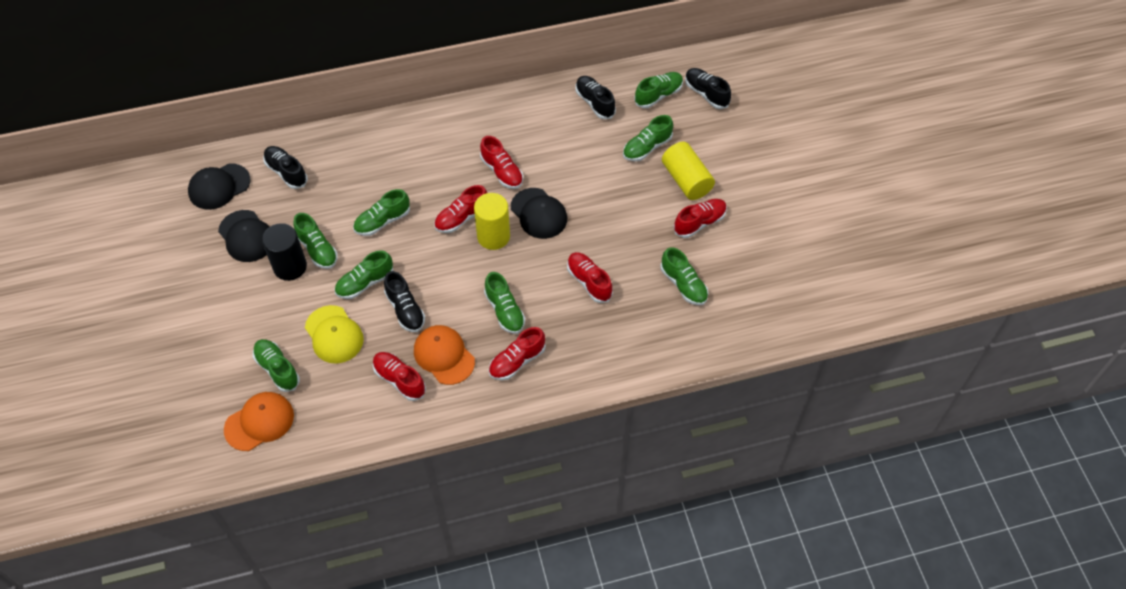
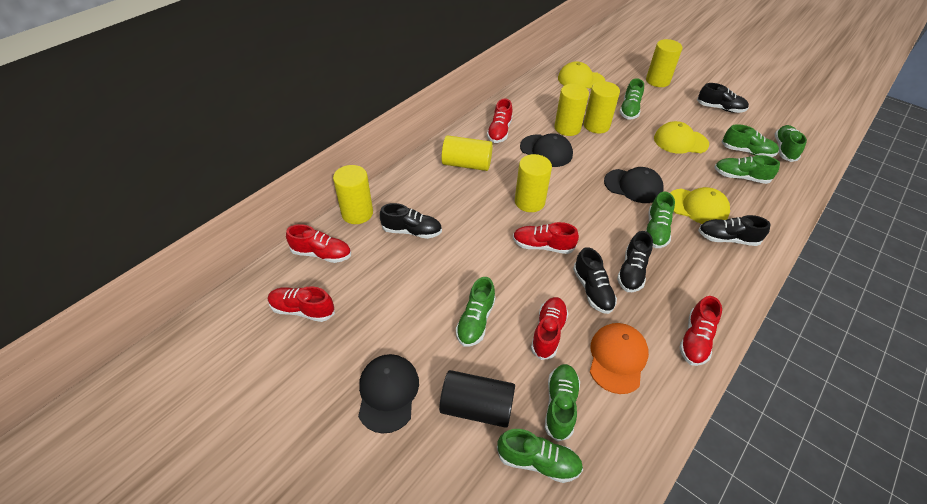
black shoe: [263,146,308,189] [384,271,425,332] [575,76,616,119] [685,68,731,109] = 4 -> [380,203,442,239] [573,247,617,314] [617,231,653,292] [697,83,749,113] [698,215,770,246] = 5
orange cap: [224,392,294,451] [414,325,475,385] = 2 -> [590,323,649,394] = 1
yellow cap: [305,305,364,364] = 1 -> [558,61,606,89] [654,121,709,154] [670,187,730,224] = 3
yellow cylinder: [474,193,510,250] [662,142,715,200] = 2 -> [333,165,373,224] [442,135,493,171] [515,154,552,212] [554,84,589,136] [584,81,620,133] [646,39,682,87] = 6

